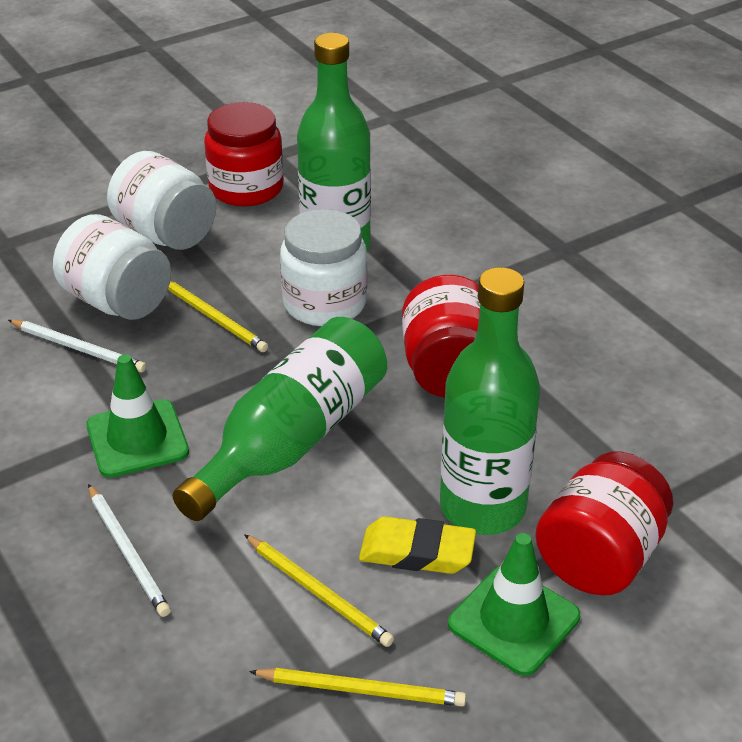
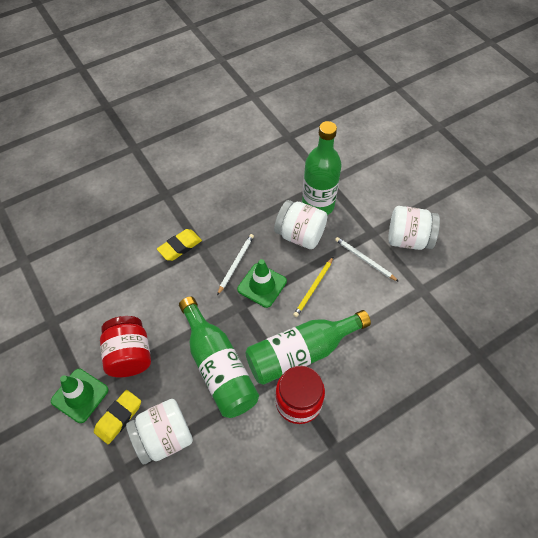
red jar: [204,102,284,206] [402,275,480,397] [535,452,673,596] = 3 -> [100,316,151,377] [275,366,325,424] = 2
yellow eraser: [359,516,476,574] = 1 -> [94,390,141,444] [157,229,202,261] = 2
yellow pencil: [168,281,268,352] [244,534,394,647] [249,668,466,706] = 3 -> [293,257,333,317] = 1

